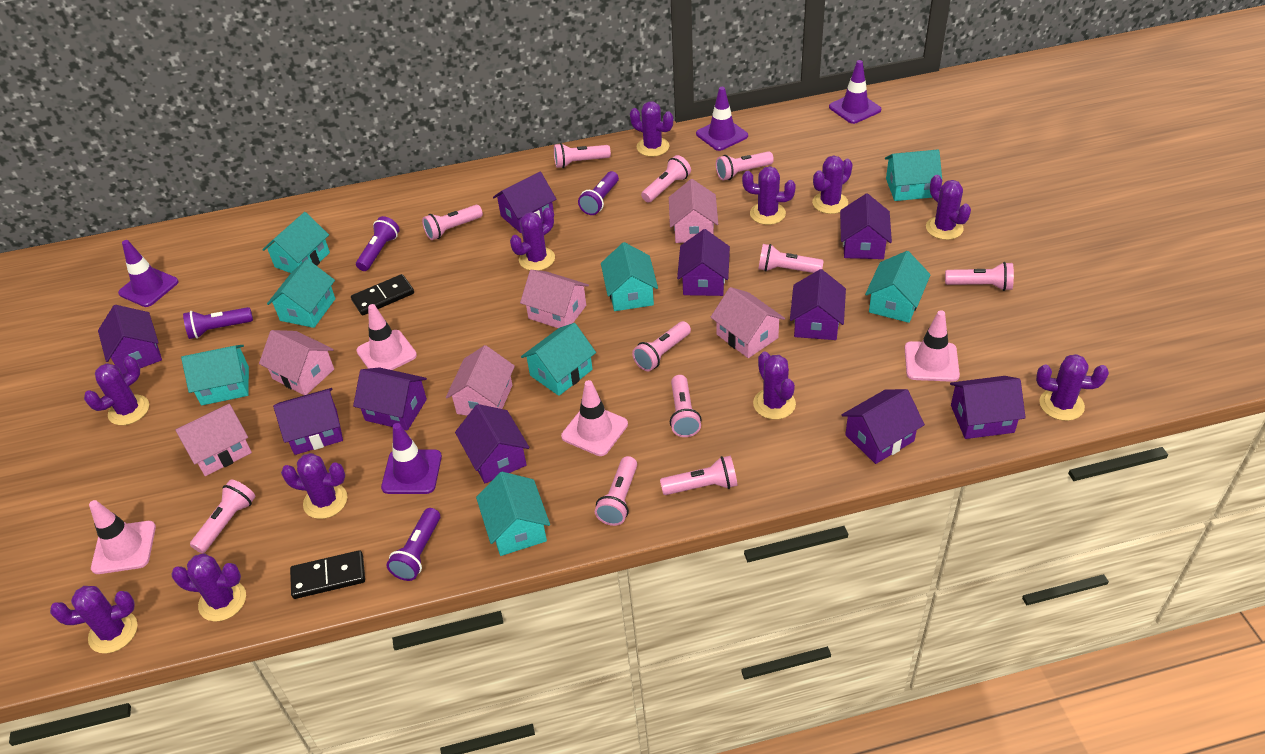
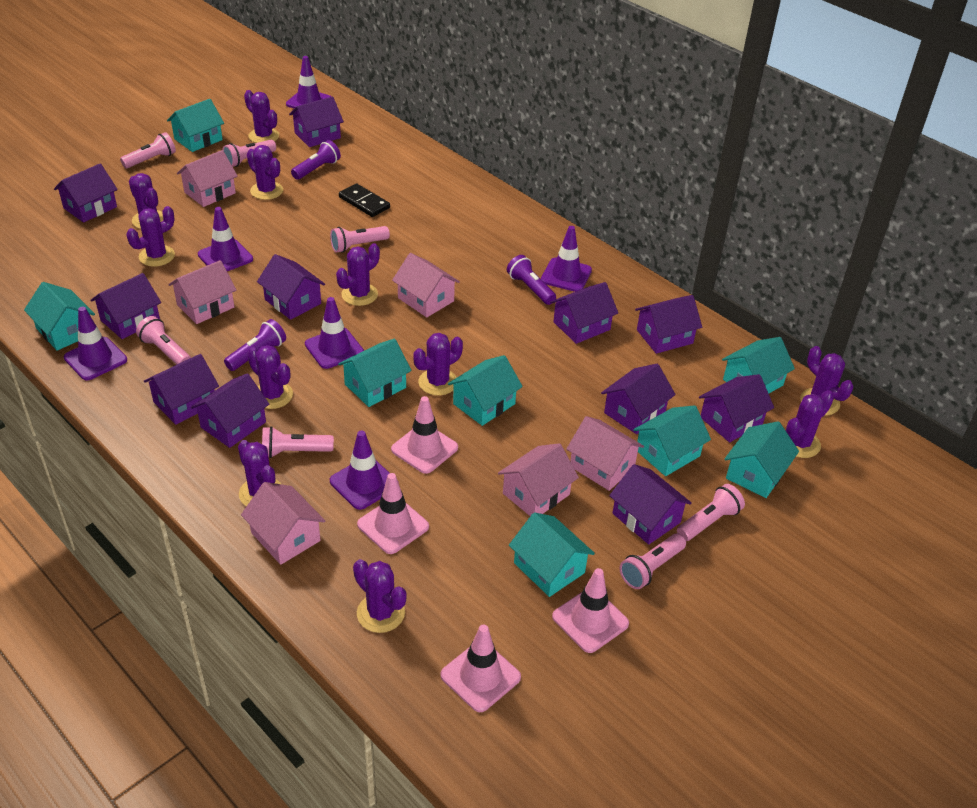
black domino: [290,550,365,599] [351,274,414,315] = 2 -> [339,183,390,217] = 1
pink flashlight: [190,480,256,553] [422,205,483,240] [554,143,611,168] [595,456,637,526] [632,321,691,371] [641,155,691,203] [660,456,738,495] [670,375,702,437] [716,151,774,180] [758,244,824,273] [945,262,1014,291] = 11 -> [120,132,176,168] [136,316,191,365] [222,140,276,167] [262,426,334,458] [330,226,390,253] [620,533,686,589] [677,484,745,541] = 7
purple flashlight: [183,307,253,339] [356,216,400,271] [387,508,440,581] [578,171,619,215] = 4 -> [224,319,286,371] [291,140,341,180] [507,255,556,305] = 3
purple house: [98,305,162,375] [273,388,343,455] [353,367,427,431] [455,404,530,483] [493,172,556,233] [677,229,730,296] [790,269,846,340] [840,194,892,259] [841,389,925,464] [950,376,1026,439] = 10 -> [54,163,118,223] [90,273,161,339] [144,354,219,425] [191,373,269,448] [257,254,325,320] [289,96,344,147] [550,282,618,344] [601,364,676,434] [609,464,692,545] [635,295,702,354] [699,374,774,442] = 11
purple traffic cone: [118,240,179,307] [381,423,442,494] [696,87,748,151] [829,60,881,124] = 4 -> [64,307,127,381] [198,207,253,271] [286,56,331,109] [305,297,364,369] [330,430,399,510] [541,226,592,292] = 6

